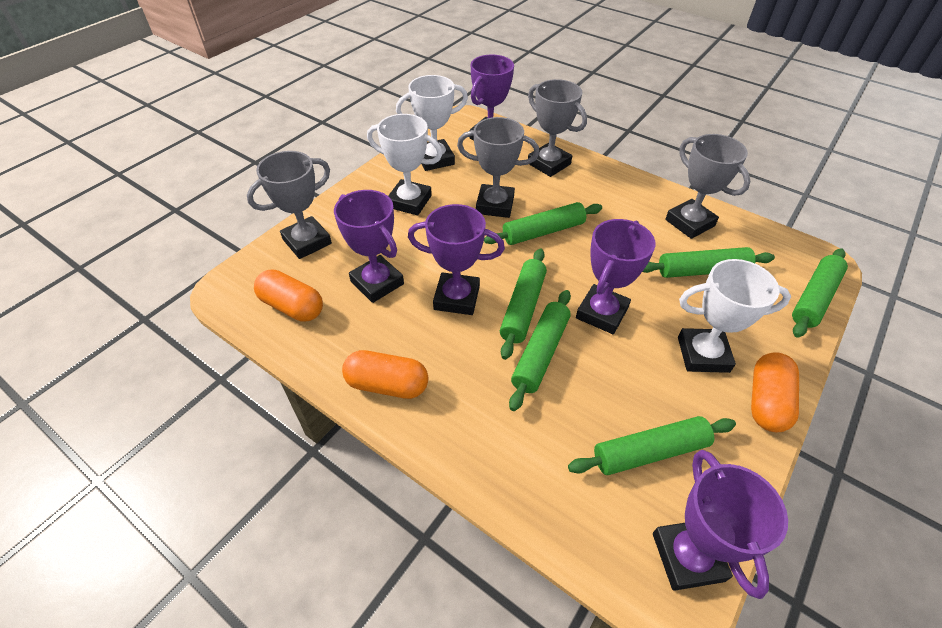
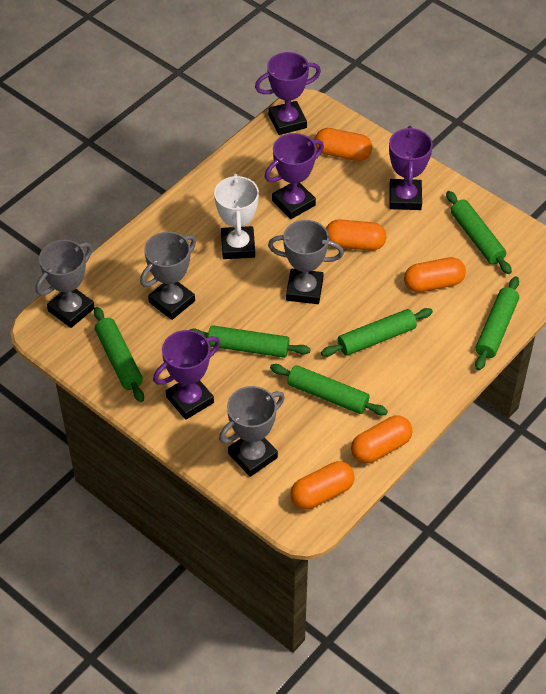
orange capsule: [254,270,323,322] [342,350,428,399] [751,352,799,432] = 3 -> [290,461,355,510] [315,128,372,161] [326,219,386,251] [351,415,413,464] [404,257,466,293] = 5
purple trophy: [334,190,404,303] [408,204,505,315] [470,55,514,140] [576,219,656,334] [653,450,788,599] = 5 -> [153,330,220,420] [255,52,321,135] [265,133,324,219] [389,126,433,210] = 4
white trophy: [367,114,442,215] [396,75,468,171] [678,259,791,373] = 3 -> [214,174,259,259] = 1

